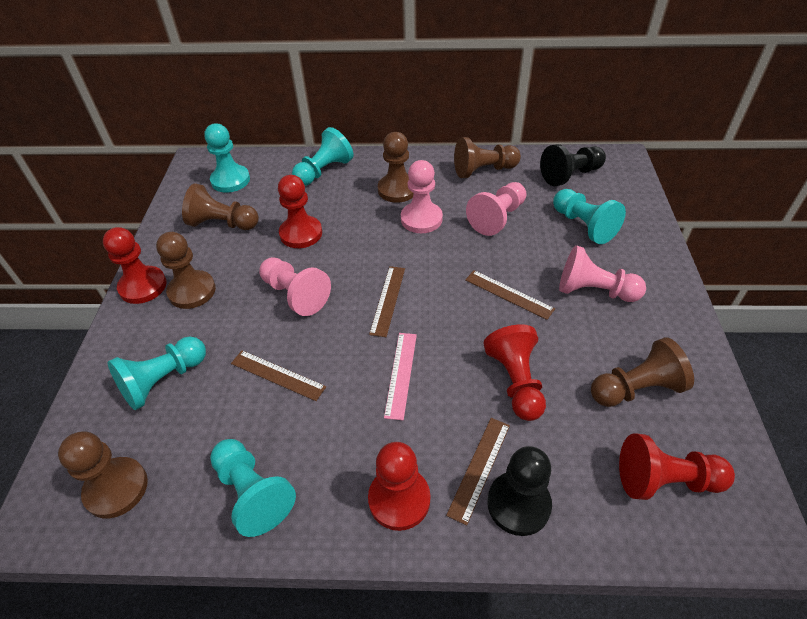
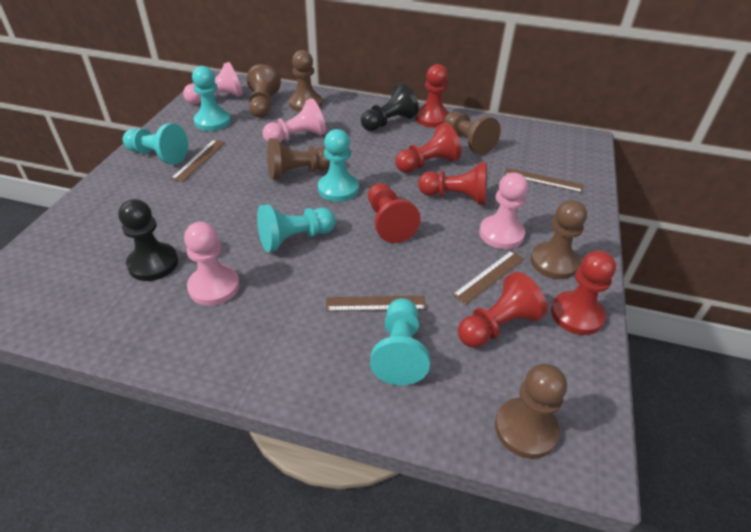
pink ruler: [384,333,417,420] = 1 -> none = 0
red pawn: [103,227,167,304] [278,175,322,248] [368,442,430,531] [483,324,546,421] [619,433,735,500] = 5 -> [368,183,421,243] [395,123,462,173] [416,64,449,128] [418,162,487,205] [458,272,548,348] [551,250,616,335] = 6

